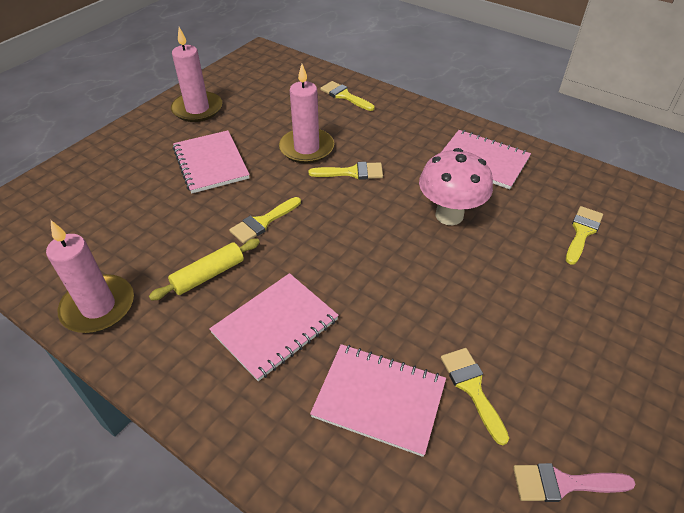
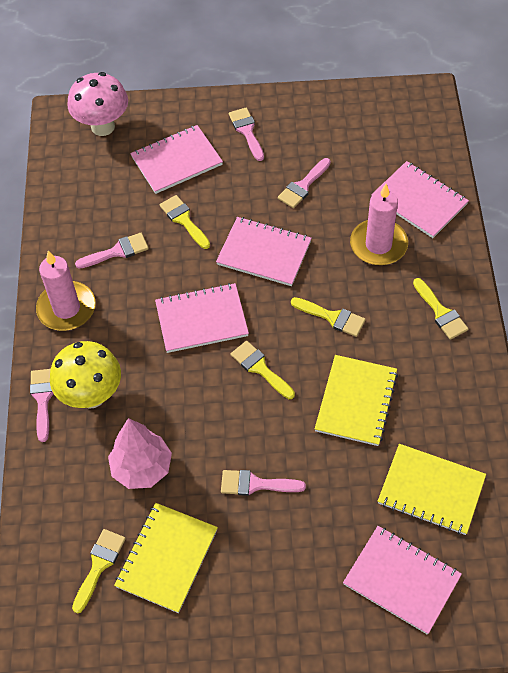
pink brush: [513,463,635,502] = 1 -> [30,369,53,442] [75,233,149,269] [221,470,306,496] [229,107,264,161] [278,158,331,208] = 5
pink candle: [46,220,134,333] [171,27,222,122] [279,64,334,164] = 3 -> [36,251,96,331] [350,184,408,265] = 2
pink notebook: [173,130,250,194] [209,273,339,381] [310,344,446,457] [442,130,531,189] = 4 -> [130,125,223,194] [155,283,249,353] [216,217,312,286] [343,526,462,635] [371,161,469,238] = 5
pink tree: none = 0 -> [108,418,172,489] = 1
yellow mushroom: none = 0 -> [50,341,121,409] = 1
yellow notebook: none = 0 -> [114,503,218,613] [315,355,398,446] [378,444,486,535] = 3
yellow rolling pin: [149,239,260,301] = 1 -> none = 0

